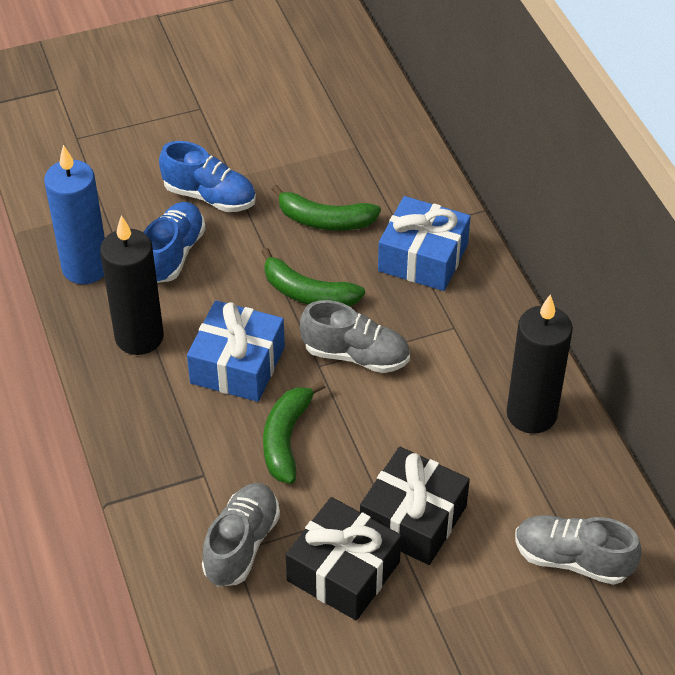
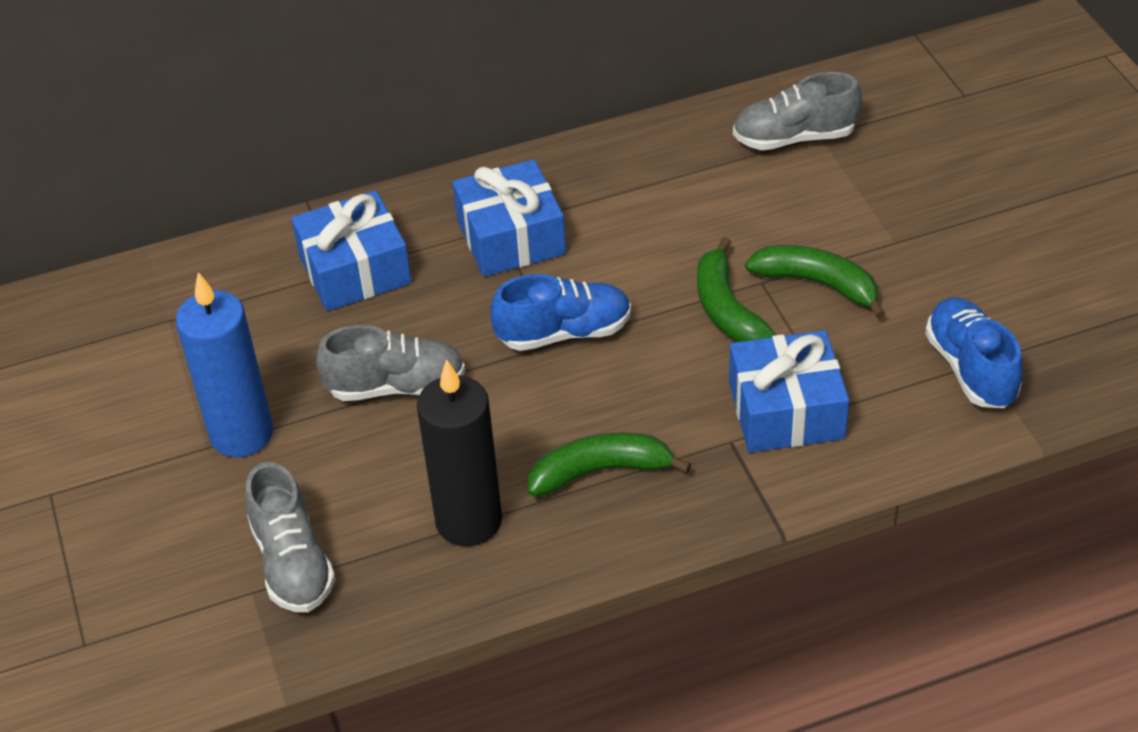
black candle: [100,215,164,355] [507,294,573,434] = 2 -> [417,359,502,546] = 1
black gift: [286,497,401,620] [360,447,470,565] = 2 -> none = 0
blue gift: [187,300,285,402] [378,196,471,291] = 2 -> [291,190,412,311] [453,159,566,277] [729,330,849,452] = 3

